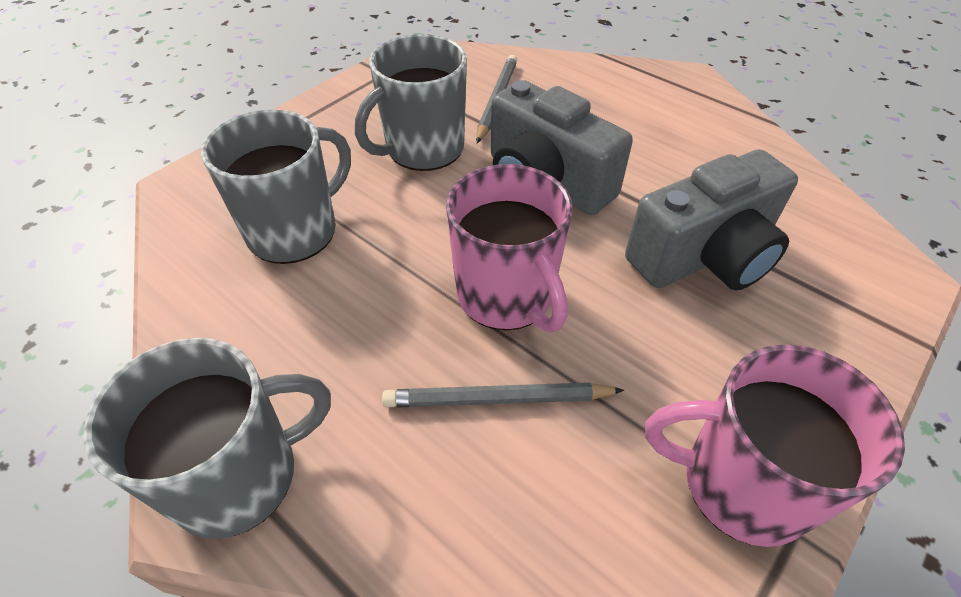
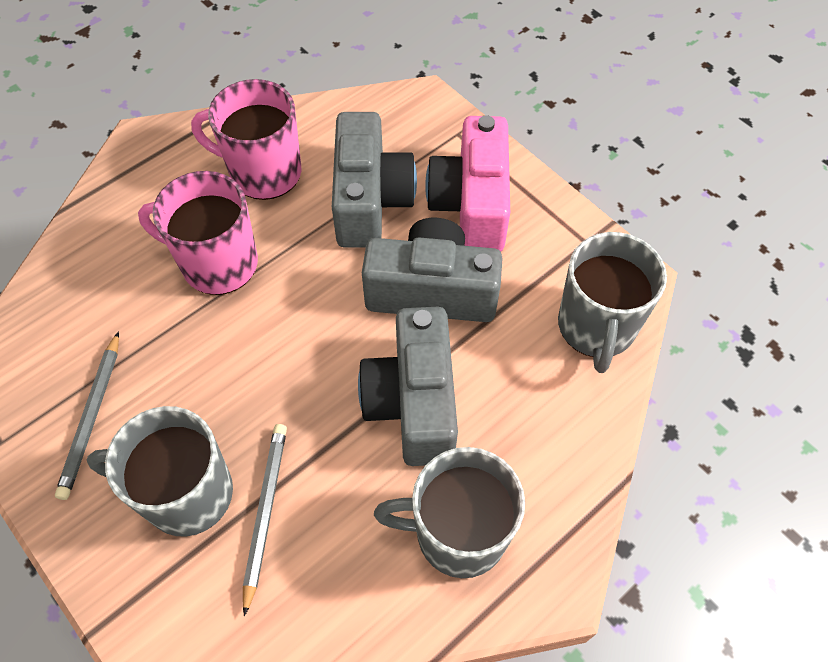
grey camera: [491,80,633,215] [625,149,798,291] = 2 -> [332,112,417,248] [358,307,458,466] [362,218,502,322] = 3
pink camera: none = 0 -> [425,115,510,252] = 1

